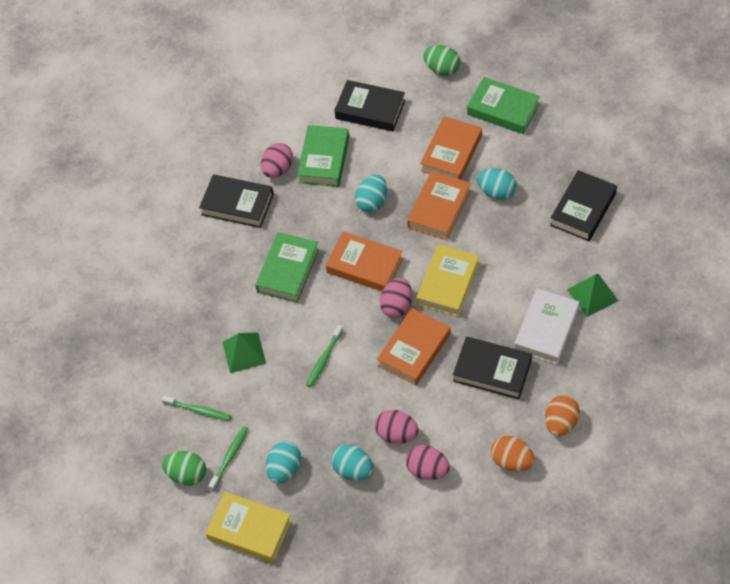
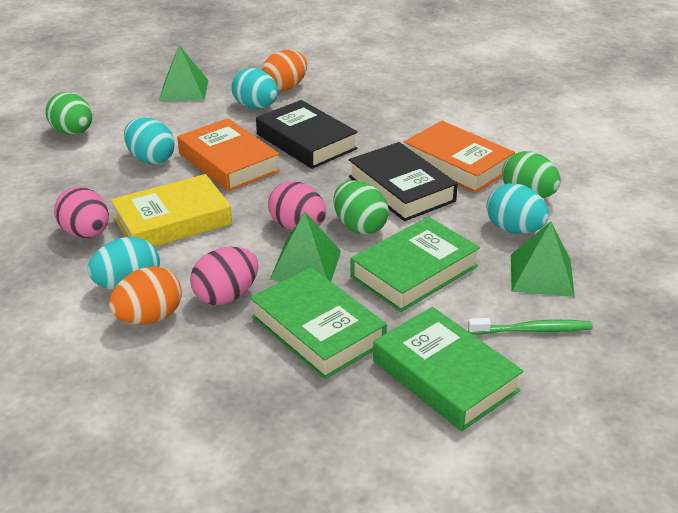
black book: [199,174,274,228] [334,80,405,131] [453,337,532,399] [550,170,617,241] = 4 -> [256,100,358,169] [349,142,458,221] = 2
green egg: [162,451,206,486] [423,45,460,76] = 2 -> [46,92,92,135] [333,181,389,235] [502,151,561,198] = 3
green pyramid: [222,332,266,373] [567,274,618,317] = 2 -> [159,45,208,101] [270,212,341,281] [511,221,575,297] = 3
green toothbrush: [162,396,231,421] [208,426,248,490] [306,325,343,387] = 3 -> [468,318,593,335] = 1
orange book: [326,231,403,291] [377,308,451,386] [407,171,471,240] [420,116,482,180] = 4 -> [177,118,280,192] [404,121,515,193] = 2
pink egg: [261,143,293,178] [375,410,419,444] [380,277,412,318] [406,445,450,480] = 4 -> [54,187,109,238] [190,247,258,305] [268,181,326,231] = 3
white book: [514,289,579,364] = 1 -> none = 0
yellow book: [205,492,292,562] [416,244,479,317] = 2 -> [111,174,232,247] = 1

